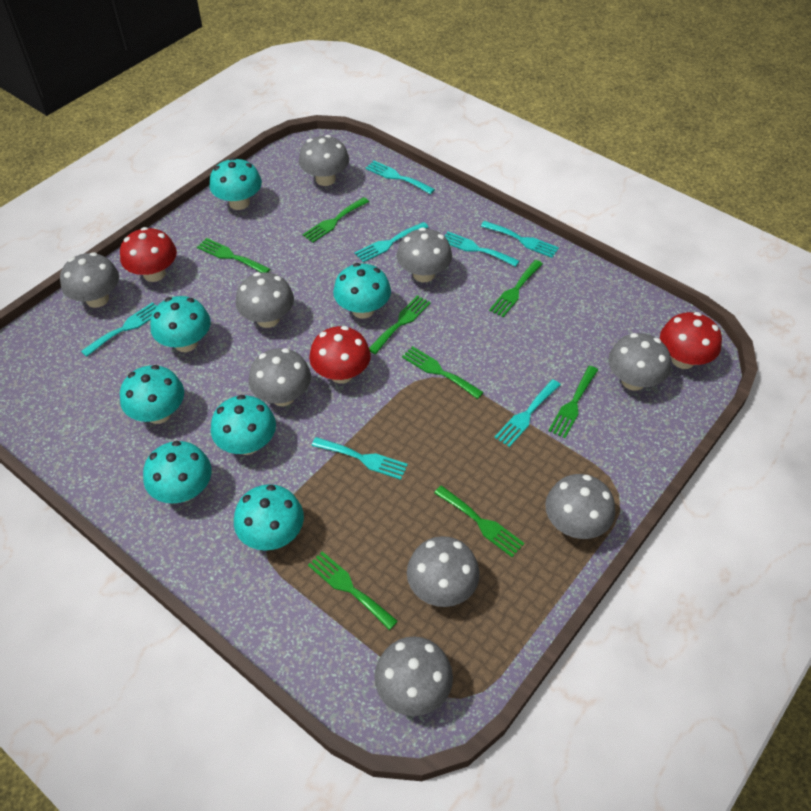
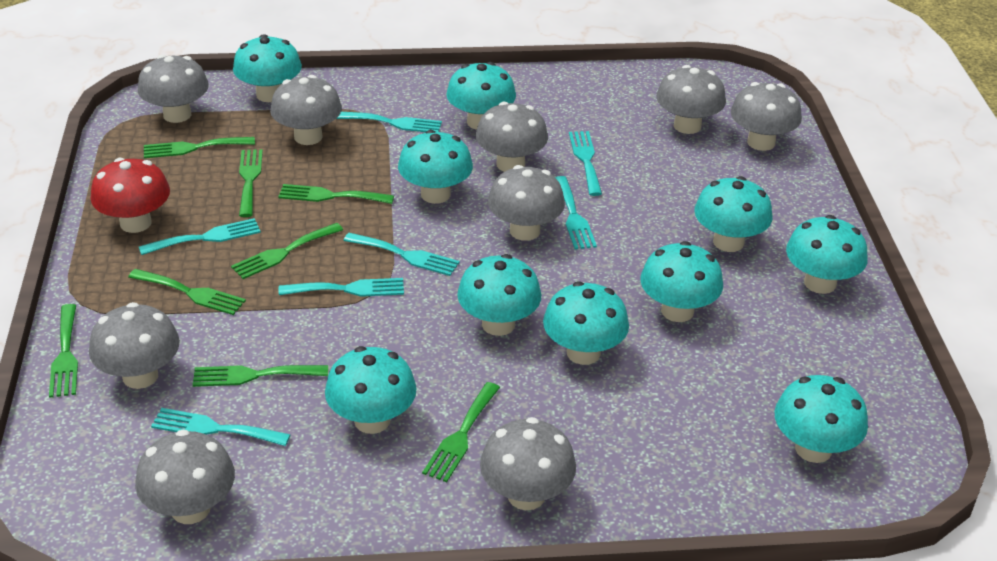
red mushroom: [120,227,177,282] [309,326,371,384] [660,312,722,369] = 3 -> [91,158,170,233] = 1
turquoise mushroom: [120,365,184,424] [143,441,212,504] [150,296,211,352] [210,157,262,210] [211,395,276,455] [234,484,304,551] [333,263,391,319] = 7 -> [233,34,302,102] [325,346,416,434] [398,130,473,204] [446,62,516,130] [457,254,541,336] [543,281,629,365] [640,241,723,322] [694,176,772,252] [774,375,868,463] [786,215,868,294] = 10

